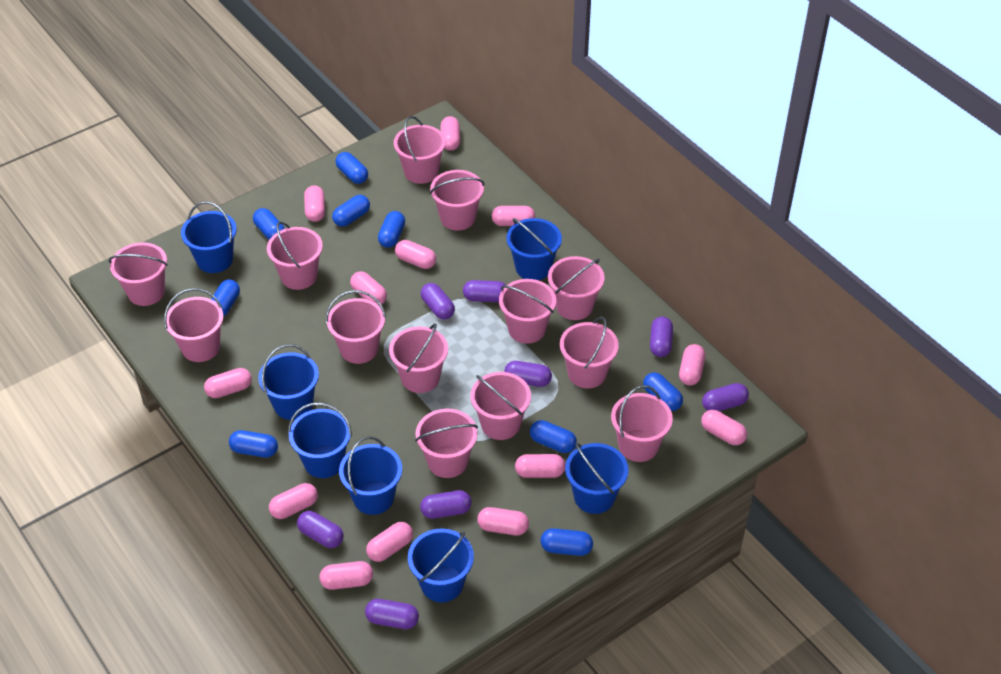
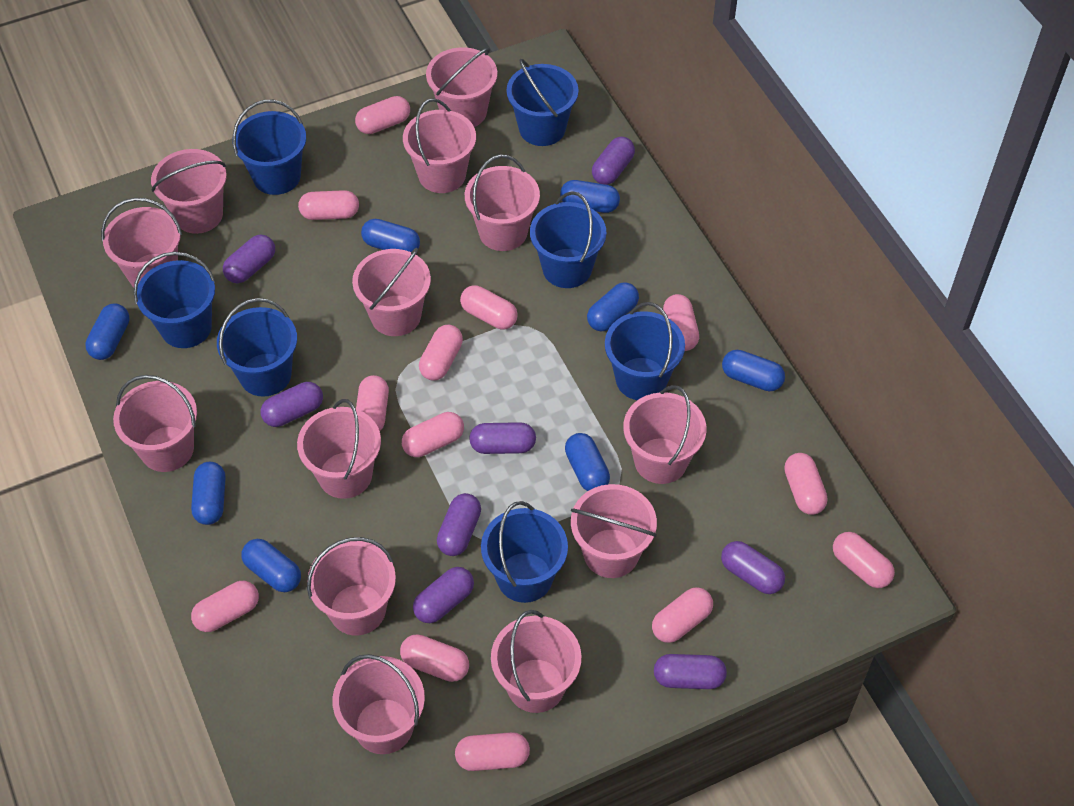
blue capsule: [211,279,240,316] [229,430,278,458] [253,208,285,240] [332,195,370,227] [336,152,368,184] [378,211,405,248] [530,420,577,453] [541,528,593,556] [643,372,683,411] = 9 -> [85,303,130,360] [191,462,225,525] [241,539,301,592] [361,219,420,252] [560,180,620,213] [565,433,610,491] [587,282,639,331] [722,350,785,392] = 8

